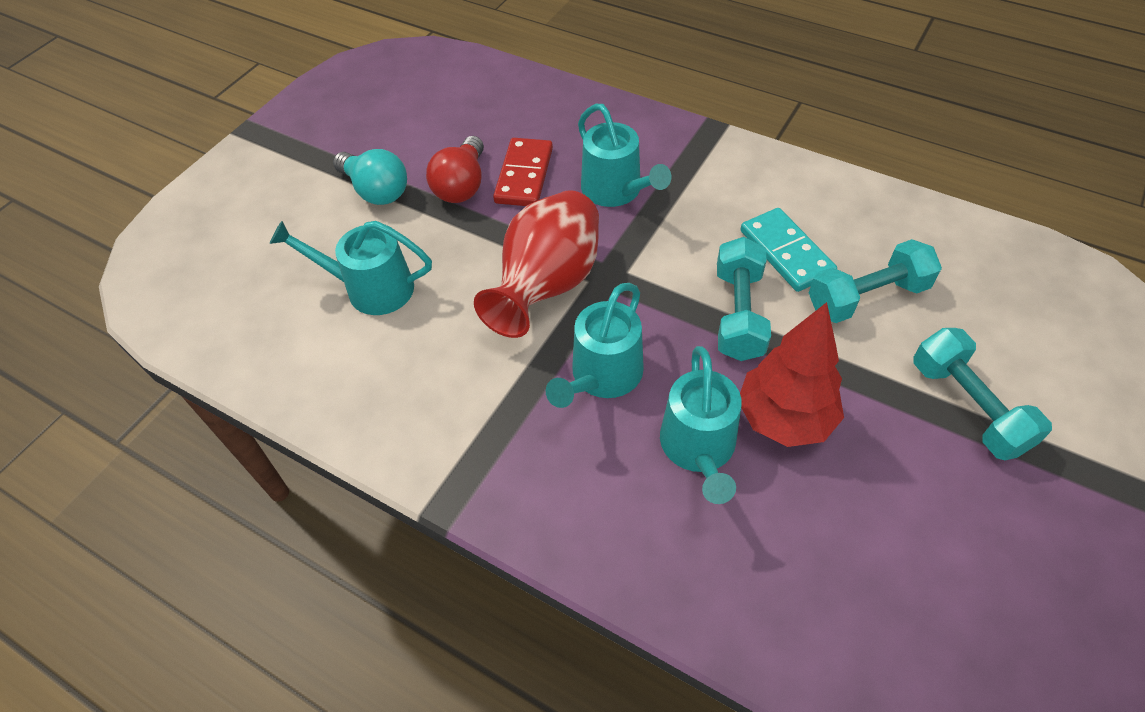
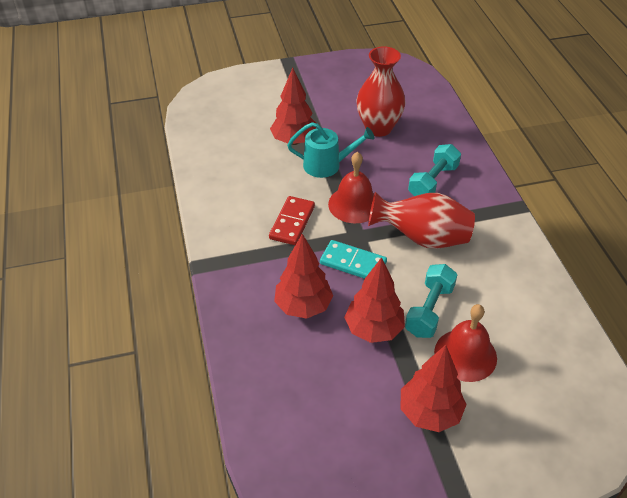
red bell: none = 0 -> [328,152,374,223] [434,304,497,382] = 2
red light bulb: [426,136,484,203] = 1 -> none = 0
red tree: [740,302,844,447] = 1 -> [270,68,316,145] [274,234,333,319] [344,257,405,343] [400,345,467,432] = 4
red vase: [474,190,599,338] = 1 -> [356,46,406,137] [368,192,475,249] = 2
turquoise dumbbell: [717,237,771,361] [809,239,942,323] [913,328,1052,460] = 3 -> [405,264,457,338] [408,144,461,196] = 2
turquoise light bulb: [333,149,407,205] = 1 -> none = 0
turquoise watering can: [270,221,432,315] [546,283,644,408] [578,104,671,207] [660,346,742,504] = 4 -> [287,122,375,178] = 1

